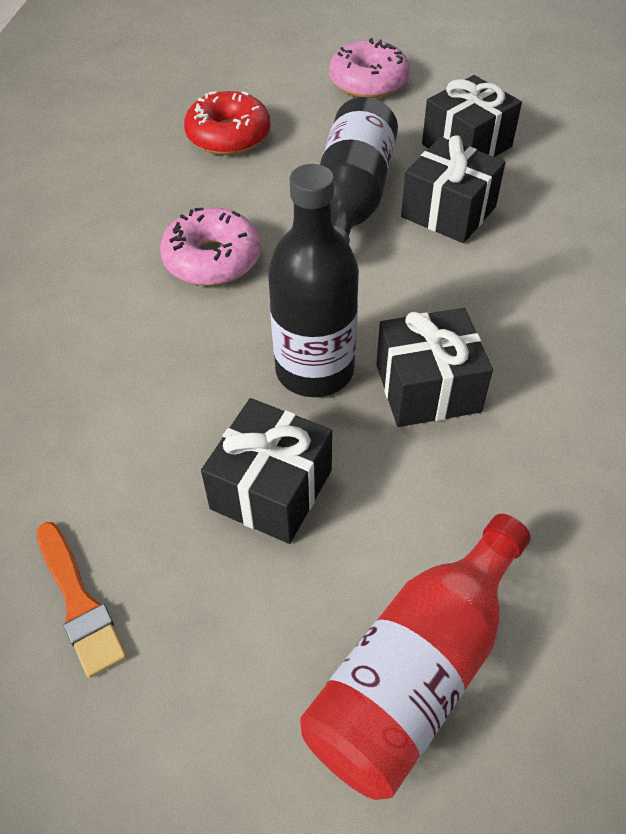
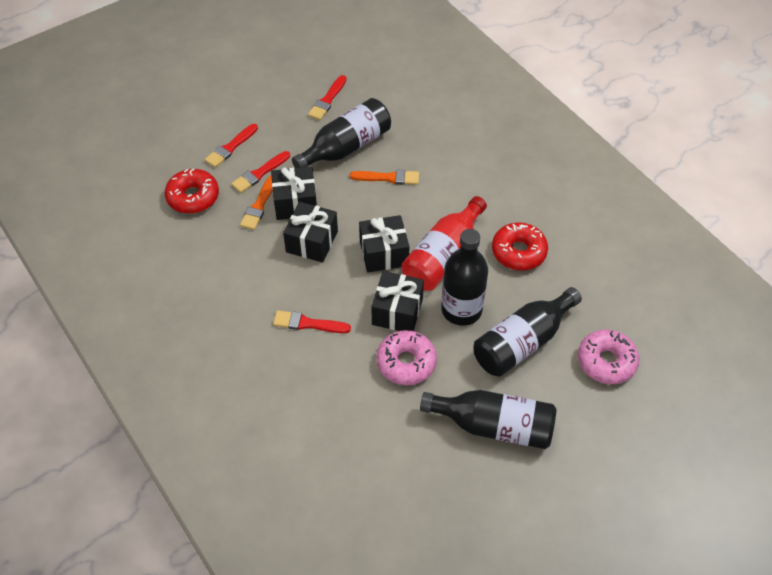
black bottle: [268,164,359,397] [320,97,398,244] = 2 -> [292,98,391,168] [420,390,557,449] [441,229,488,326] [473,287,582,377] = 4
orange brush: [36,522,127,678] = 1 -> [240,176,273,230] [350,170,419,185] = 2
red brush: none = 0 -> [204,124,258,168] [231,151,290,193] [273,310,351,333] [308,75,347,120] = 4
red donut: [184,91,271,155] = 1 -> [165,168,219,214] [492,222,548,270] = 2

